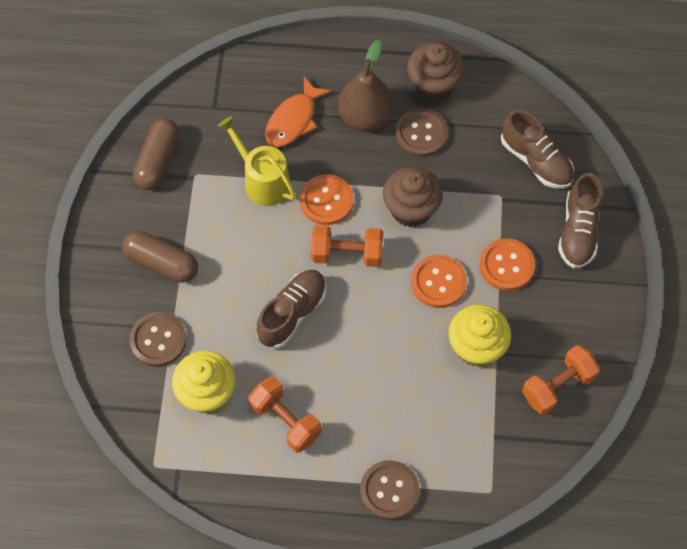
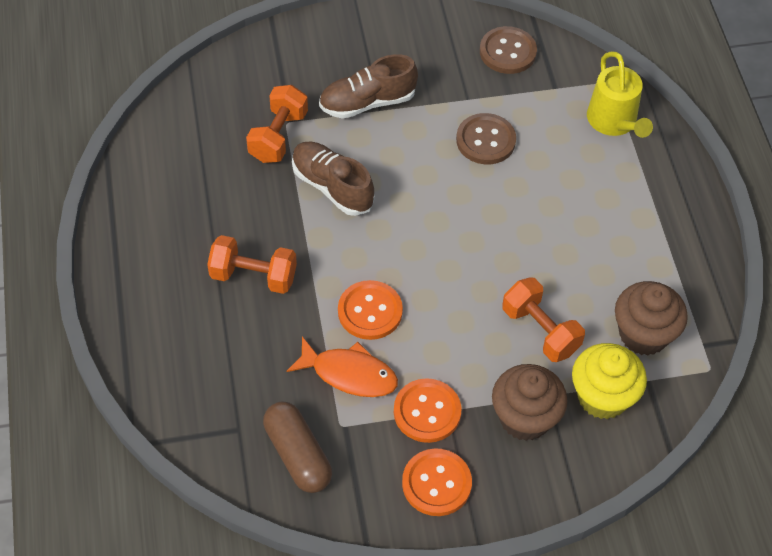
brown button: [129,312,187,367] [360,460,419,520] [395,108,448,157] = 3 -> [456,113,516,164] [480,26,537,74] = 2
brown capsule: [122,231,198,283] [133,118,180,190] = 2 -> [263,401,332,493] = 1
brown pear: [338,40,393,131] = 1 -> none = 0
brown shoe: [256,270,326,349] [501,110,574,189] [558,173,603,268] = 3 -> [292,142,374,216] [319,54,418,119] = 2
yellow cupcake: [172,351,236,413] [448,304,511,367] = 2 -> [572,343,647,419] = 1

